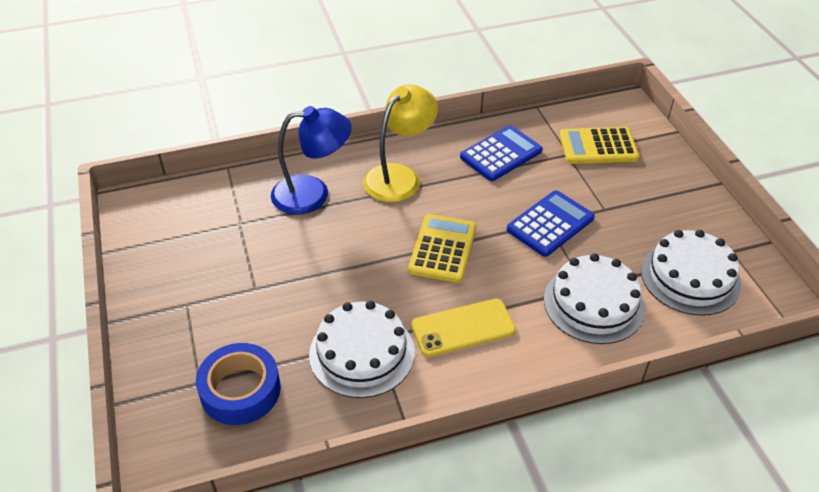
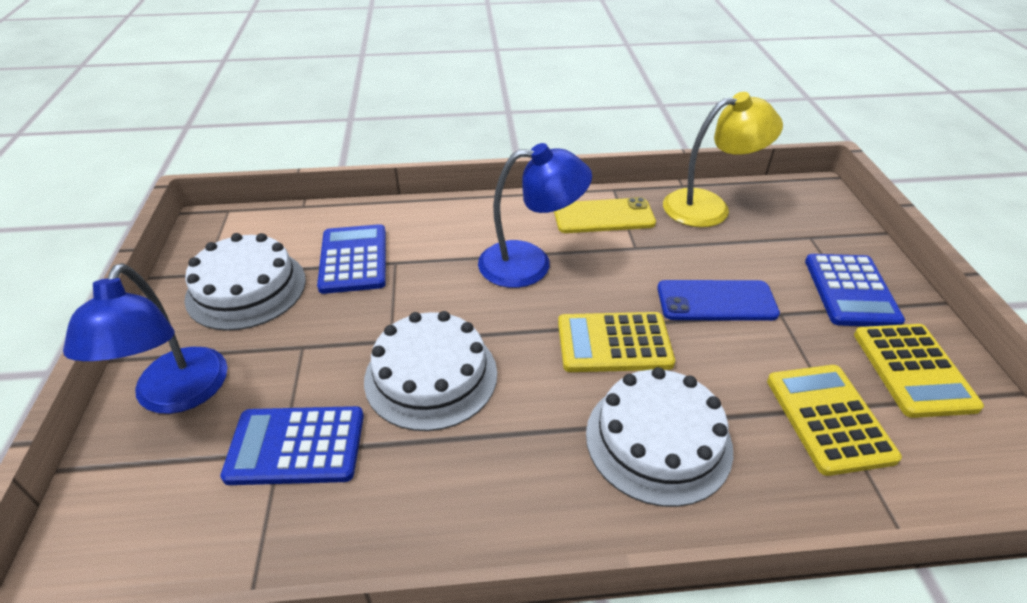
blue calculator: [460,125,542,181] [507,190,595,257] = 2 -> [220,406,364,485] [317,224,386,294] [805,254,905,326] = 3
blue lamp: [271,106,352,214] = 1 -> [63,263,228,414] [478,143,592,288] = 2
blue phone: none = 0 -> [657,280,780,321] = 1
blue tape: [196,343,281,425] = 1 -> none = 0
yellow calculator: [408,214,476,283] [559,127,639,164] = 2 -> [558,312,675,372] [767,365,902,476] [854,324,984,418] = 3

